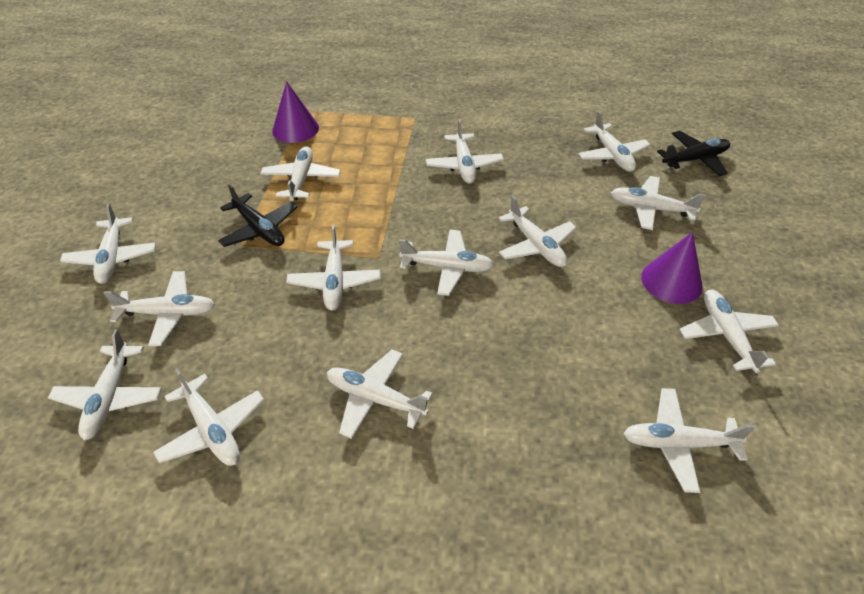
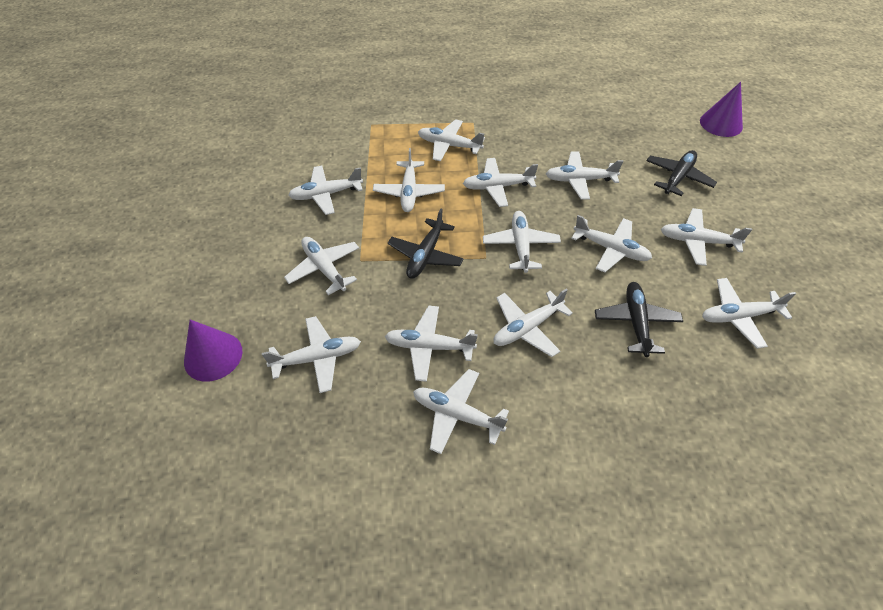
black plane: [218,184,297,247] [657,131,730,176] = 2 -> [388,209,464,279] [595,282,683,357] [646,150,717,196] = 3

